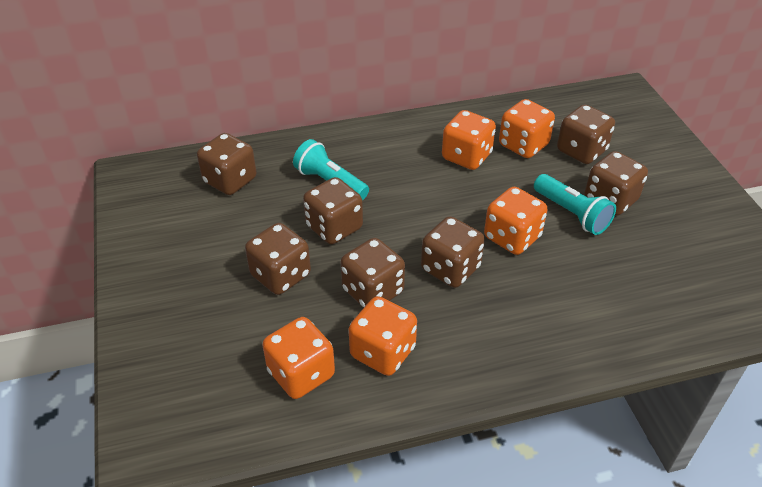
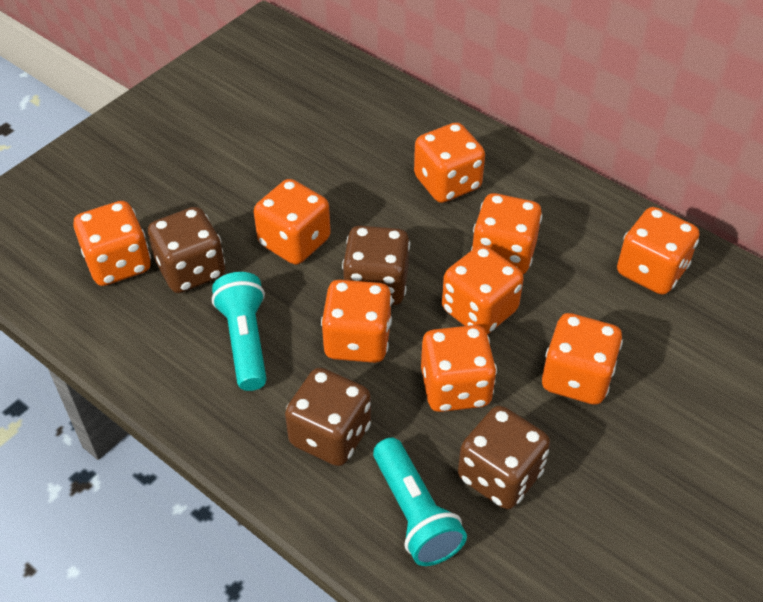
brown dice: [197,133,256,195] [245,223,311,295] [303,177,363,244] [340,238,405,308] [421,216,485,288] [557,104,615,164] [585,151,648,216] = 7 -> [148,207,225,293] [285,368,371,466] [342,225,410,306] [458,406,550,509] = 4
orange dice: [262,317,335,399] [349,296,417,376] [442,110,496,170] [484,187,547,255] [499,99,555,158] = 5 -> [73,201,151,286] [254,179,331,265] [321,280,392,363] [414,122,485,203] [421,325,497,412] [442,245,524,335] [471,193,542,274] [542,313,623,405] [617,207,699,295] = 9

